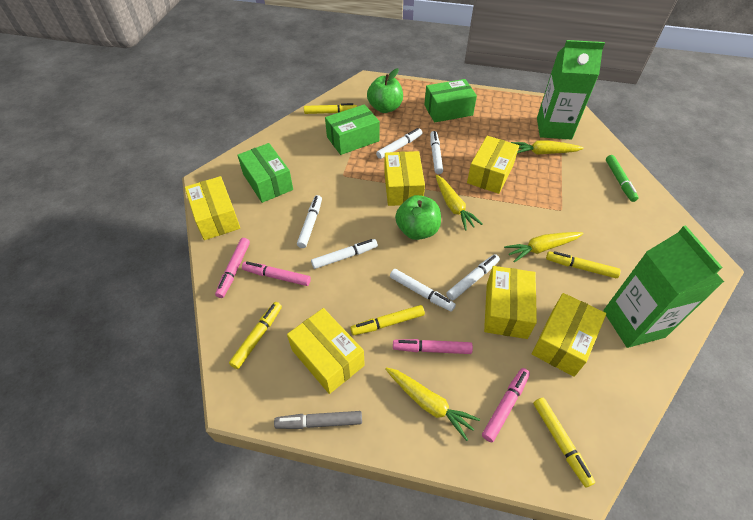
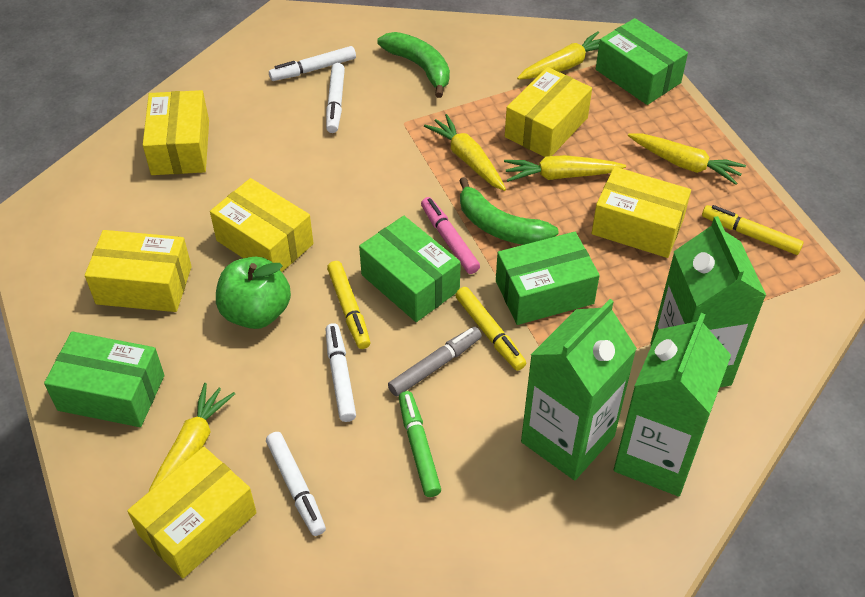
green apple: [367,68,403,113] [395,195,441,240] = 2 -> [216,257,291,329] = 1
green banana: none = 0 -> [377,32,450,98] [459,177,559,245] = 2
green box: [237,143,293,203] [325,104,380,155] [424,79,477,123] = 3 -> [44,331,164,427] [359,216,461,322] [496,232,600,325] [596,18,688,105] = 4
green carton: [537,40,605,140] [603,226,724,348] = 2 -> [521,299,637,480] [614,313,731,496] [650,216,767,387] = 3
pink marker: [215,238,250,298] [242,262,311,286] [393,339,473,354] [482,368,530,442] = 4 -> [421,197,480,274] = 1
white marker: [297,195,322,248] [311,239,378,269] [376,128,422,159] [390,269,456,312] [430,131,443,174] [446,254,500,300] = 6 -> [266,432,326,536] [269,46,356,81] [325,323,356,422] [326,63,345,133] = 4
yellow carrot: [385,367,480,441] [435,175,482,231] [504,232,583,262] [511,140,584,155] = 4 -> [149,383,235,491] [424,114,506,191] [504,155,626,182] [517,31,600,80] [628,133,746,185] = 5
yellow marker: [229,302,282,369] [304,103,357,114] [350,305,425,335] [533,398,595,488] [546,251,621,278] = 5 -> [327,261,370,349] [455,287,526,371] [702,205,803,255] = 3

